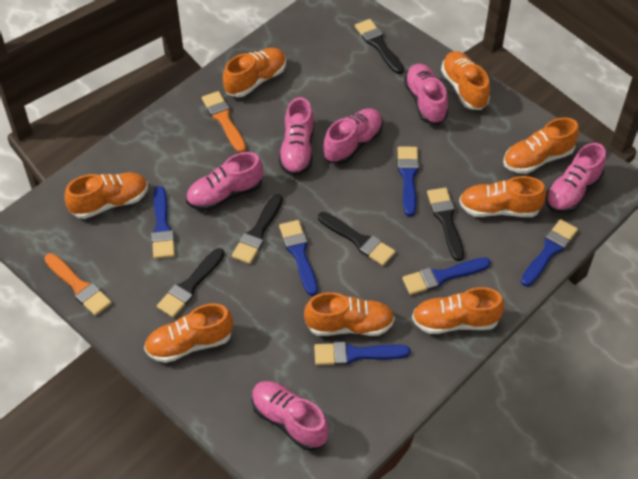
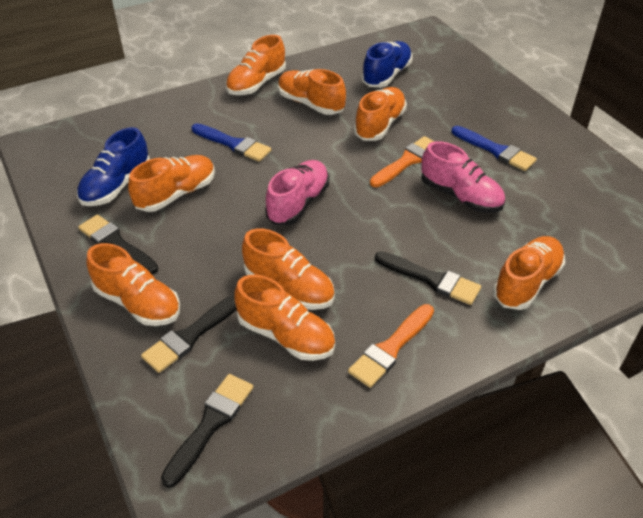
black brush: [157,248,224,318] [232,194,283,264] [318,212,396,266] [355,19,404,74] [427,187,464,261] = 5 -> [78,214,158,274] [141,294,237,373] [161,374,253,488] [375,251,481,305] = 4
blue brush: [151,186,175,259] [279,220,318,296] [314,342,410,365] [397,146,419,216] [402,257,491,295] [521,219,578,287] = 6 -> [192,123,271,162] [451,126,537,171] = 2
blue shoe: none = 0 -> [77,127,150,206] [361,41,412,87] = 2
pink shoe: [186,152,263,211] [251,381,329,451] [279,97,314,176] [323,109,383,164] [404,64,448,124] [546,143,606,213] = 6 -> [265,160,329,225] [421,141,505,213] = 2

